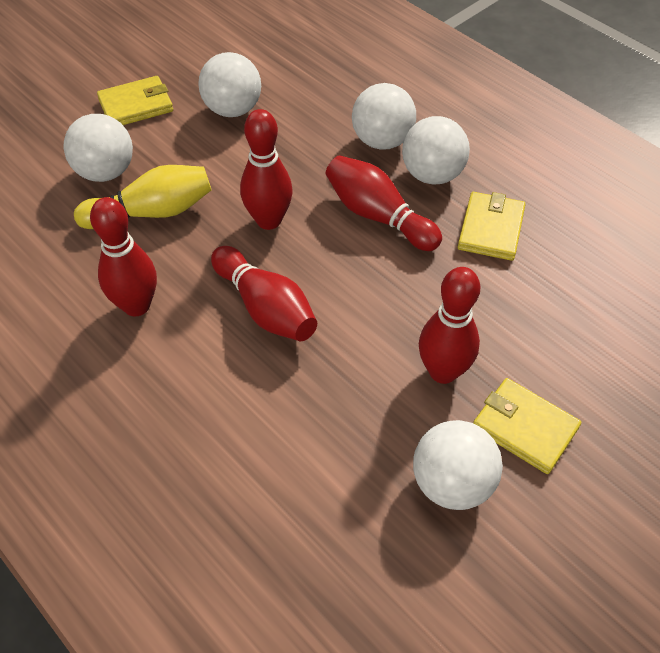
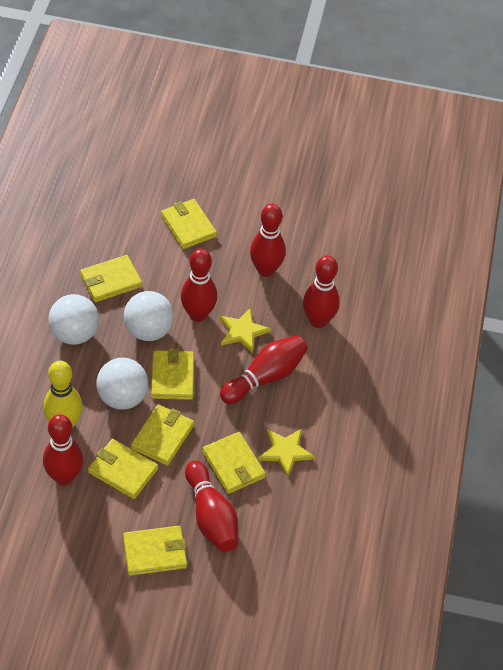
red bowling pin: [90,197,157,316] [211,246,317,341] [240,109,292,230] [326,155,442,251] [419,267,480,384] = 5 -> [43,414,83,486] [181,249,217,322] [185,461,238,552] [220,335,308,404] [250,204,286,277] [303,255,340,328] = 6
white ball: [64,114,133,182] [198,52,261,117] [352,83,416,150] [402,116,470,185] [413,420,503,510] = 5 -> [48,294,99,345] [96,358,148,409] [124,291,174,341] = 3
yellow star: none = 0 -> [220,307,271,353] [258,429,315,477] = 2
yellow wallet: [97,76,173,125] [458,192,526,261] [473,378,581,474] = 3 -> [80,255,142,302] [88,439,158,499] [123,526,187,576] [131,404,194,466] [151,348,194,400] [161,199,217,249] [202,432,266,494] = 7

